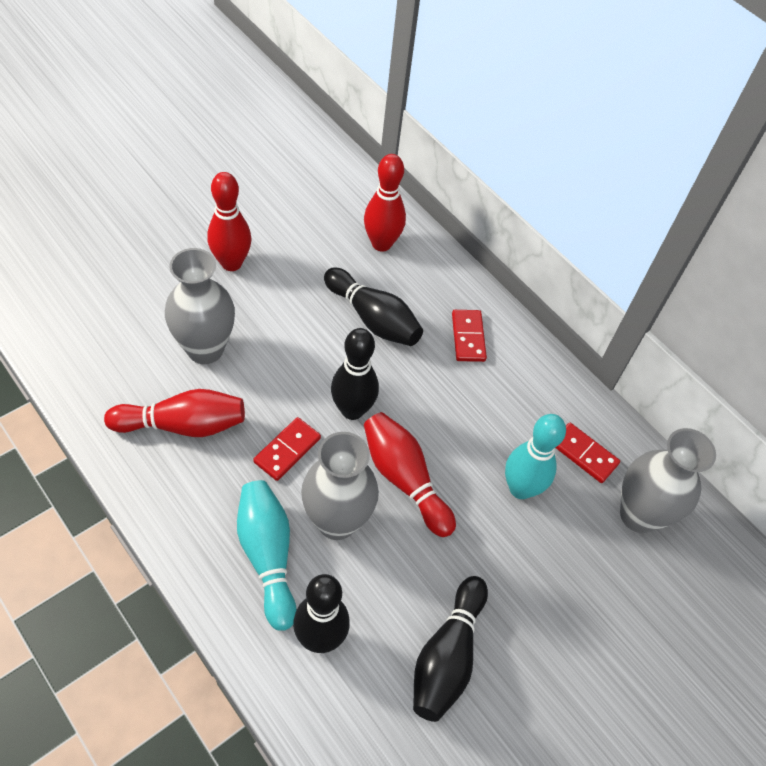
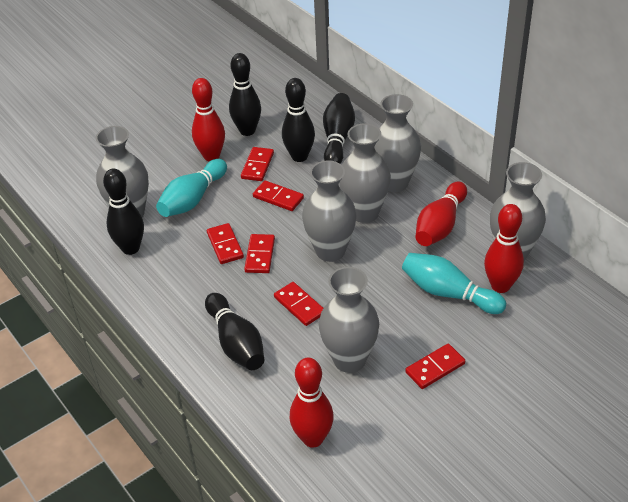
black bowling pin: [293,574,350,653] [324,267,423,346] [331,328,379,420] [413,576,488,722] = 4 -> [103,168,144,255] [205,293,264,370] [229,53,261,136] [282,78,315,162] [323,93,355,164] = 5
grey vase: [165,248,235,364] [301,432,379,540] [620,428,716,533] = 3 -> [96,126,149,218] [302,161,356,262] [319,267,379,373] [339,123,391,223] [374,94,421,192] [490,162,546,261] = 6
red domino: [253,417,321,481] [452,310,487,362] [555,423,620,483] = 3 -> [207,223,244,264] [241,147,274,181] [244,234,275,273] [253,180,304,211] [274,282,323,326] [405,344,465,389] = 6

